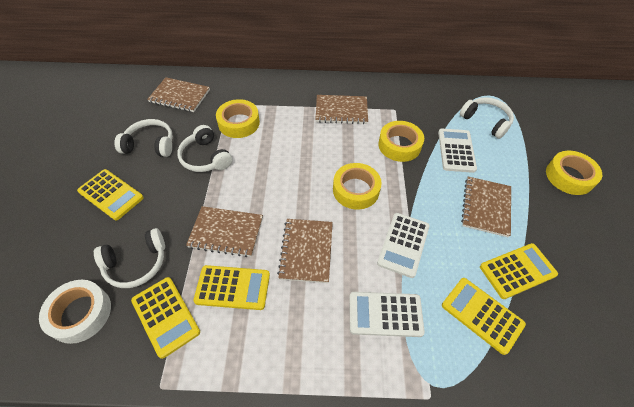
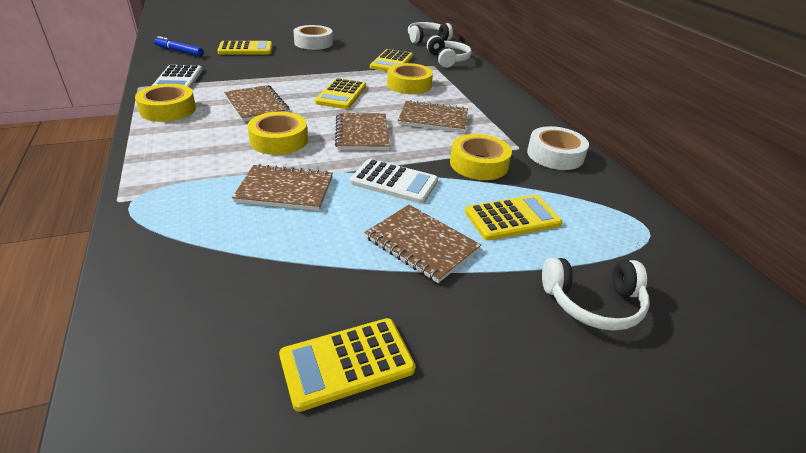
blue marker: none = 0 -> [154,36,203,56] = 1
white calculator: [349,292,425,337] [377,213,430,278] [438,129,477,173] = 3 -> [152,65,203,88] [350,159,438,204] = 2
white headphones: [94,228,165,288] [114,119,173,157] [177,125,233,172] [460,97,514,139] = 4 -> [408,22,453,44] [427,36,472,68] [542,258,649,331] = 3
white tape: [39,280,111,344] = 1 -> [293,25,333,50] [527,126,589,170] = 2

